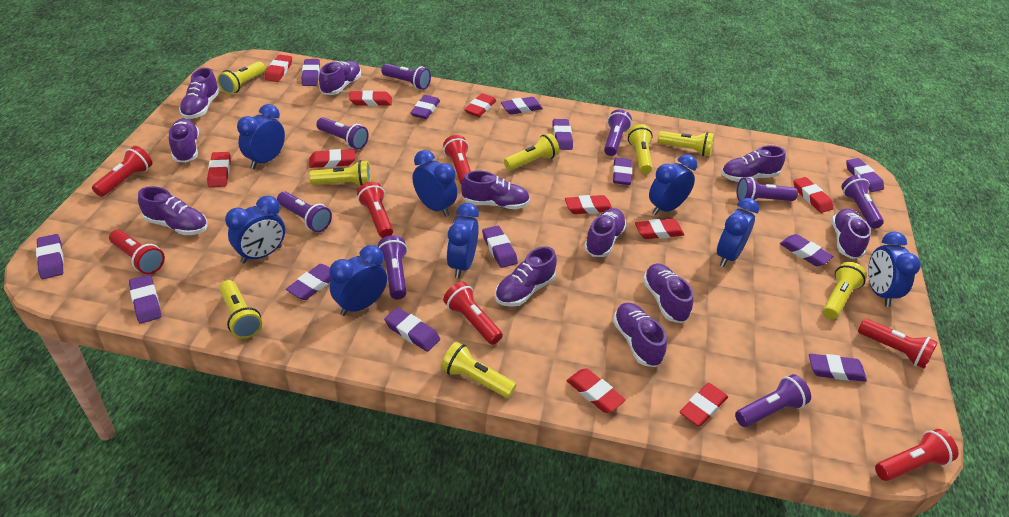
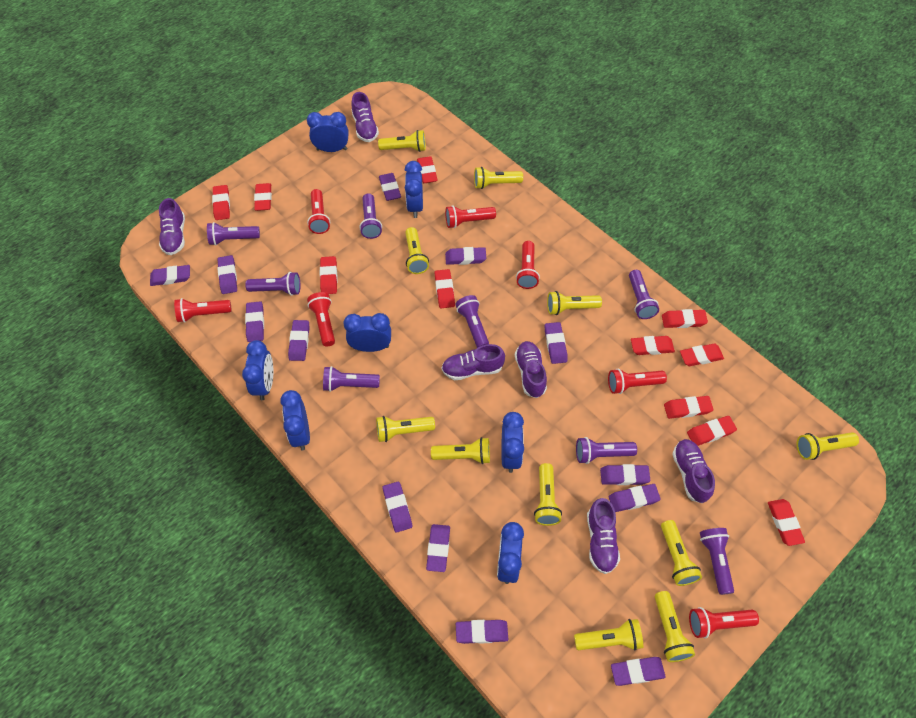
blue clock: [225,196,285,264] [237,104,285,169] [329,245,387,316] [412,150,457,217] [446,203,479,278] [649,154,697,215] [717,198,759,267] [868,232,921,307] = 8 -> [242,340,273,400] [280,390,310,450] [307,112,349,152] [343,313,391,352] [405,161,423,218] [497,522,524,584] [501,412,524,473] = 7
purple shoe: [138,186,208,235] [169,119,199,163] [179,68,220,119] [319,61,361,95] [461,171,530,210] [495,246,557,307] [584,208,627,257] [613,303,667,367] [643,264,693,323] [722,145,786,182] [831,208,871,259] = 11 -> [159,198,185,255] [351,92,379,142] [442,344,505,380] [515,341,547,398] [587,498,620,574] [672,439,715,503] = 6
red eraser: [207,152,231,187] [264,55,292,82] [309,149,355,168] [349,90,392,106] [464,93,496,117] [565,195,612,214] [567,368,626,413] [635,219,684,239] [679,383,728,427] [793,177,833,213] = 10 -> [212,185,230,220] [254,183,272,211] [320,256,337,294] [417,156,438,183] [435,269,455,308] [631,336,675,355] [662,309,708,328] [664,396,714,419] [680,344,724,366] [687,416,737,446] [768,499,805,546] = 11
yellow flashlight: [218,61,265,94] [219,280,262,339] [309,160,371,186] [441,341,516,398] [504,133,559,171] [628,124,653,174] [658,131,714,156] [823,262,867,319] = 8 -> [376,416,435,442] [378,130,426,152] [405,227,429,274] [431,437,490,464] [474,167,523,189] [534,463,562,526] [547,291,602,315] [574,619,643,651] [655,591,695,662] [661,520,702,586] [797,432,859,460] = 11

